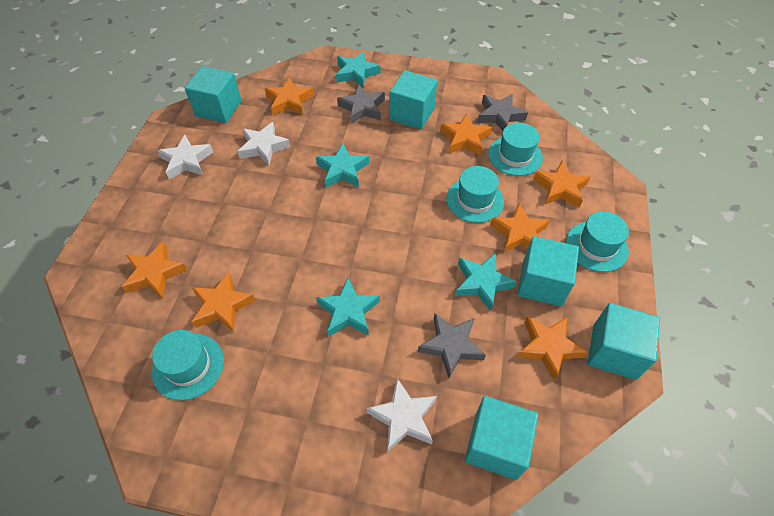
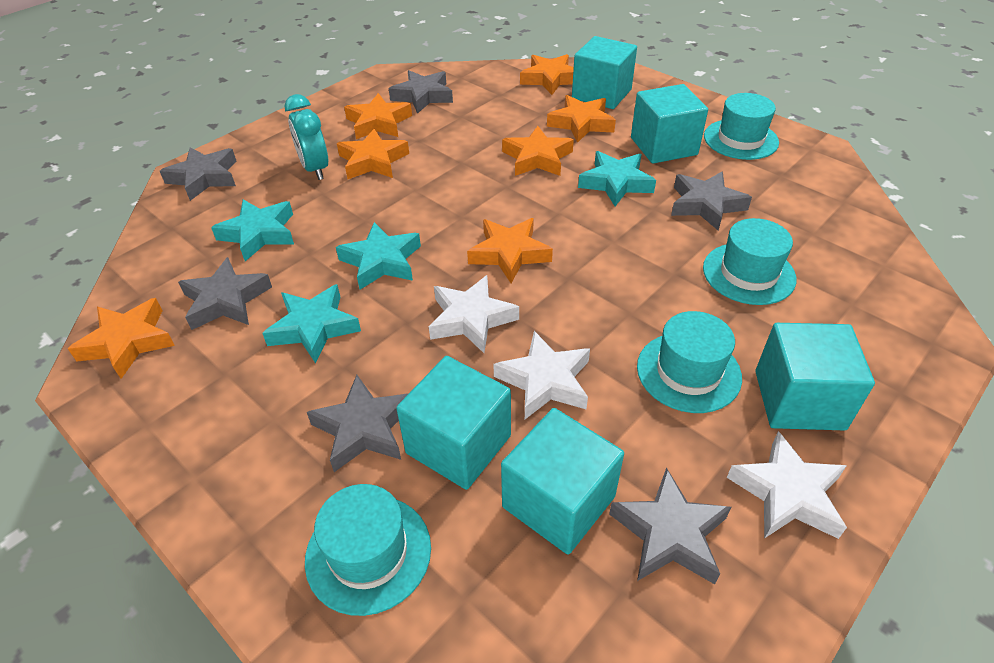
grey star: [337,84,385,124] [418,313,486,378] [477,94,528,131] = 3 -> [160,147,237,201] [178,257,272,330] [307,375,408,472] [388,70,453,114] [609,467,731,584] [671,171,752,231] = 6
turquoise clock: none = 0 -> [285,94,328,180] = 1

